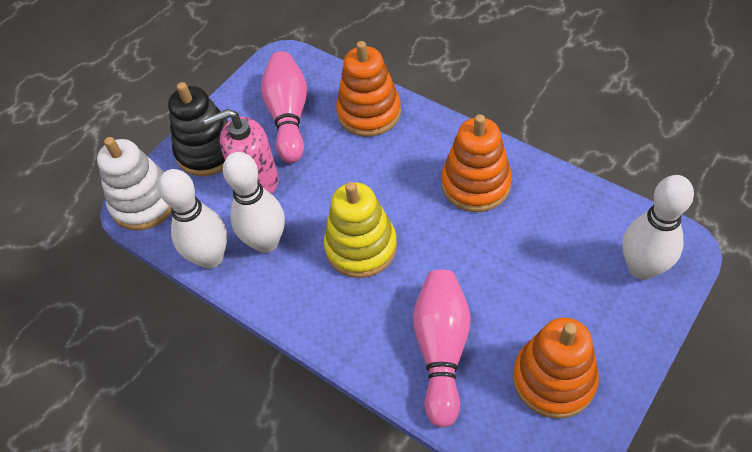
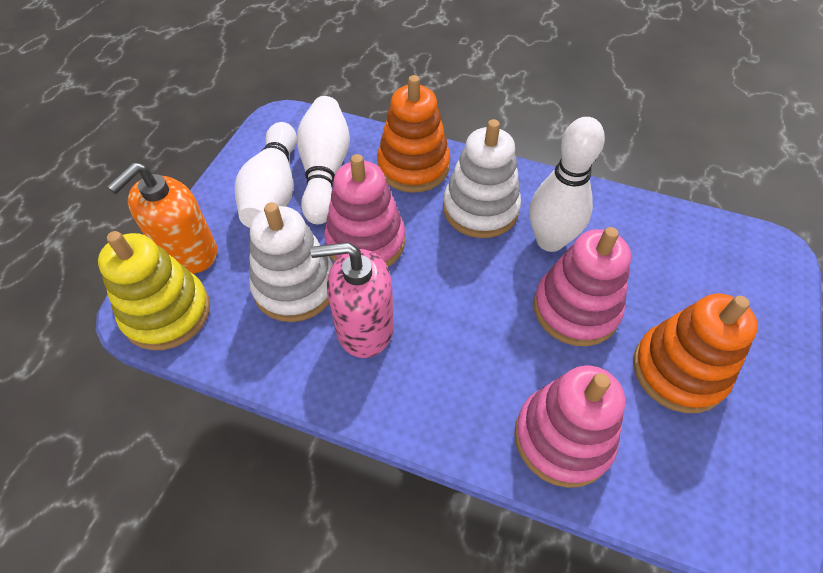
black stacking toy: [168,82,228,176] = 1 -> none = 0
orange soap dispenser: none = 0 -> [107,162,217,274] = 1
orange stacking toy: [336,41,401,137] [441,114,512,212] [513,318,599,419] = 3 -> [377,75,450,193] [633,294,758,413] = 2
pink bowling pin: [261,51,307,163] [413,270,471,428] = 2 -> none = 0
pink stacking toy: none = 0 -> [324,154,405,267] [515,365,625,488] [533,227,631,346] = 3
white stacking toy: [97,137,171,230] = 1 -> [249,202,333,322] [443,119,521,238] = 2

